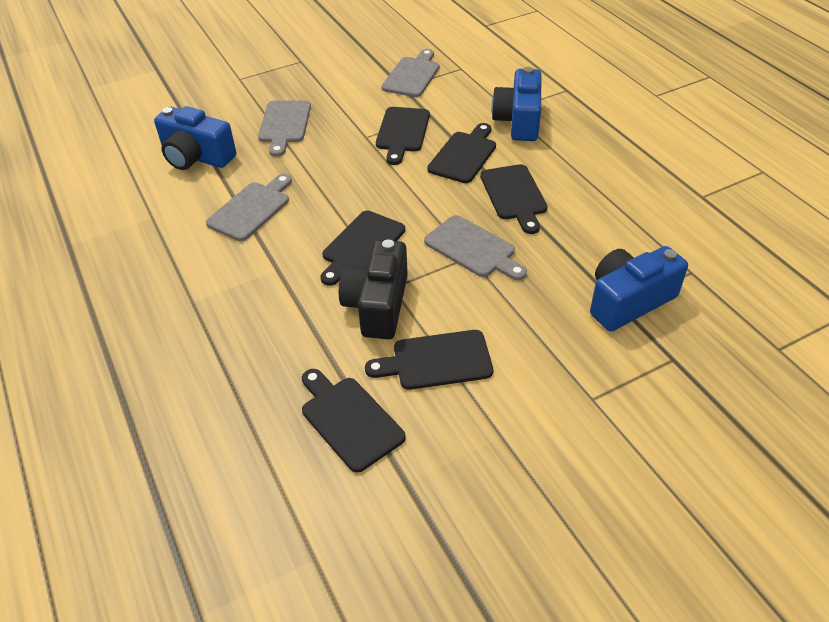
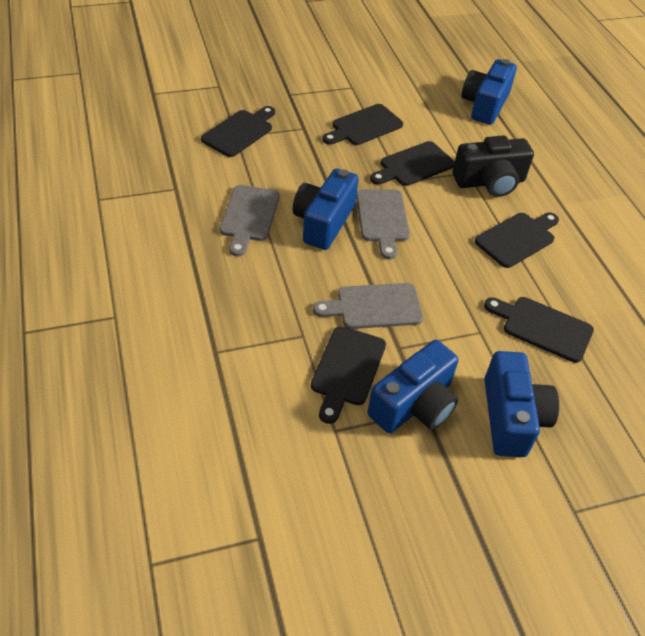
blue camera: [154,106,236,170] [491,67,541,141] [590,246,688,331] = 3 -> [293,168,359,250] [367,340,458,433] [462,59,517,125] [484,351,559,457] = 4
grey cutting board: [206,174,292,241] [258,101,311,157] [381,49,440,97] [424,215,527,280] = 4 -> [220,185,279,256] [313,283,423,329] [356,190,410,259] = 3

